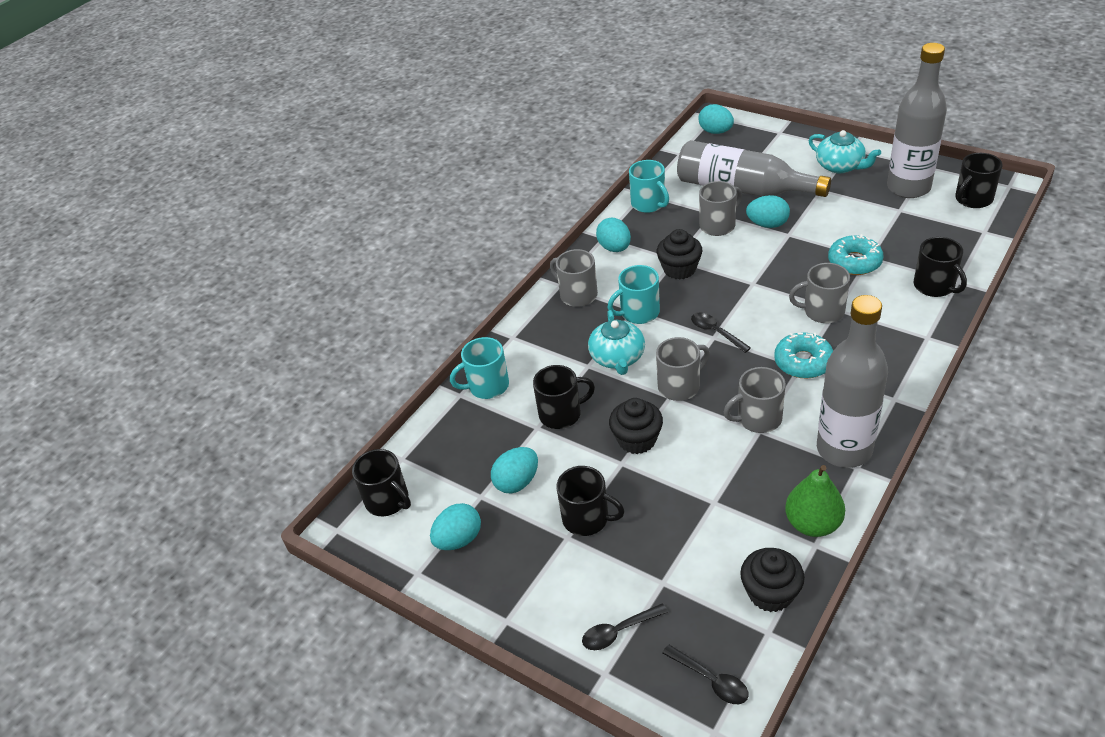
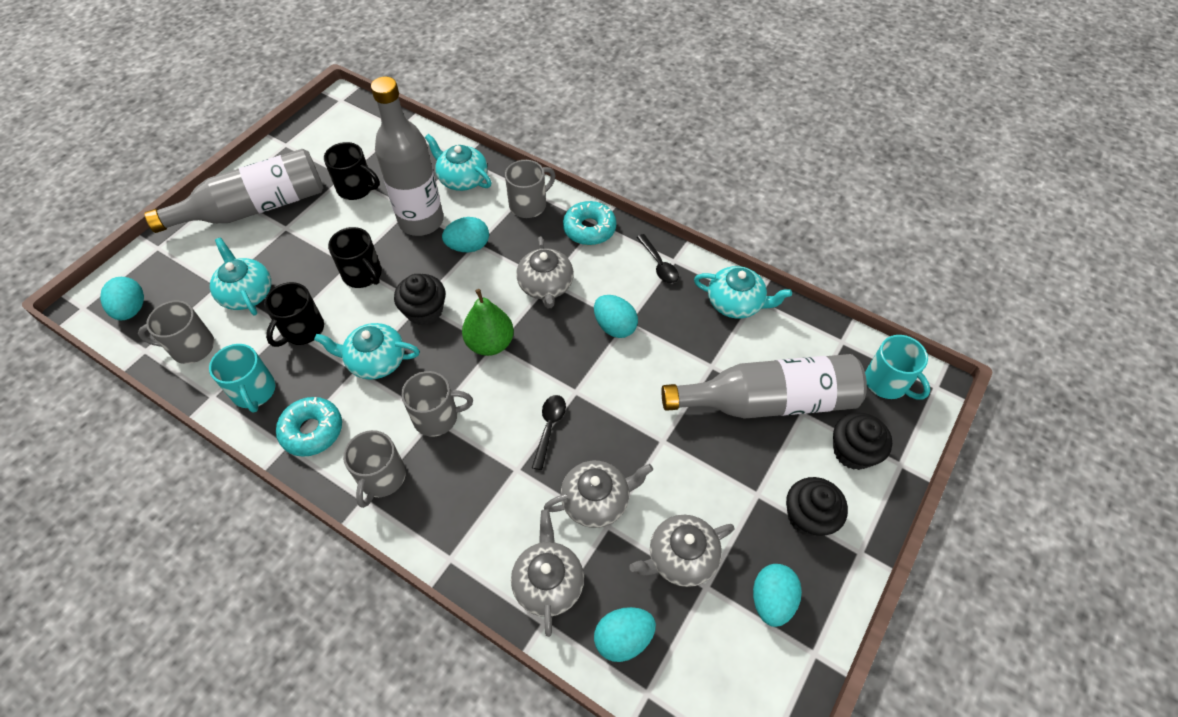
black mug: [352,449,411,516] [533,365,595,429] [556,466,625,536] [914,237,967,297] [955,153,1002,208] = 5 -> [264,282,324,347] [324,142,380,200] [328,227,382,288] = 3
black spoon: [582,603,668,650] [662,644,749,704] [691,312,751,353] = 3 -> [532,395,566,470] [637,234,679,284] = 2
grey mug: [550,249,598,307] [656,337,710,401] [699,181,742,236] [724,367,786,433] [789,263,850,323] = 5 -> [138,301,214,364] [343,430,406,508] [401,371,473,437] [505,160,555,218] = 4
grey teapot: none = 0 -> [511,509,584,637] [516,236,574,308] [544,461,653,528] [629,515,735,587] = 4
turquoise mug: [450,337,509,399] [607,265,660,324] [629,160,669,213] = 3 -> [209,344,276,413] [865,335,930,399] = 2
turquoise teapot: [588,310,645,375] [808,130,881,173] = 2 -> [210,238,271,316] [314,323,420,379] [425,134,492,191] [694,266,792,318] = 4

